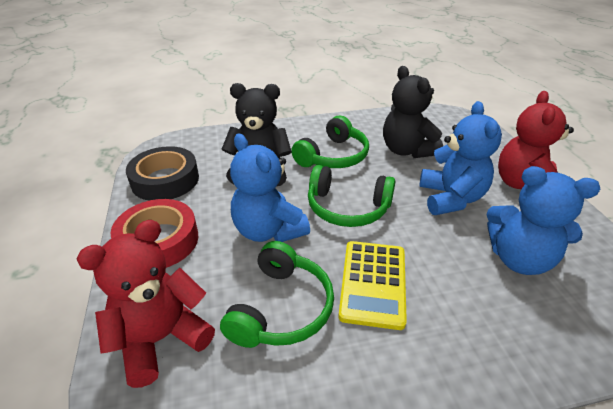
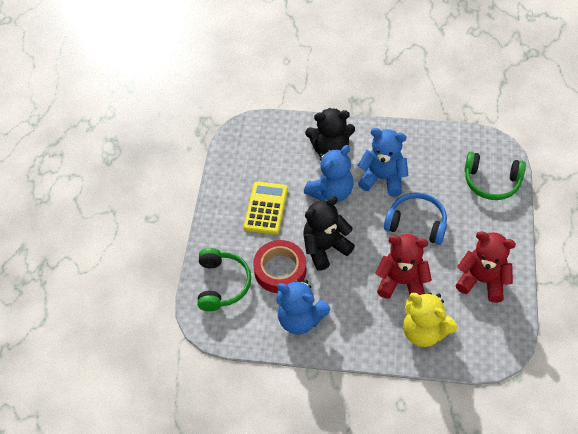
black tape: [126,146,199,201] = 1 -> none = 0
blue headphones: none = 0 -> [384,192,447,245] = 1
green headphones: [220,241,334,348] [291,116,369,168] [308,165,395,227] = 3 -> [198,248,251,311] [464,152,526,200] = 2
yellow teddy bear: none = 0 -> [403,292,457,347] = 1

